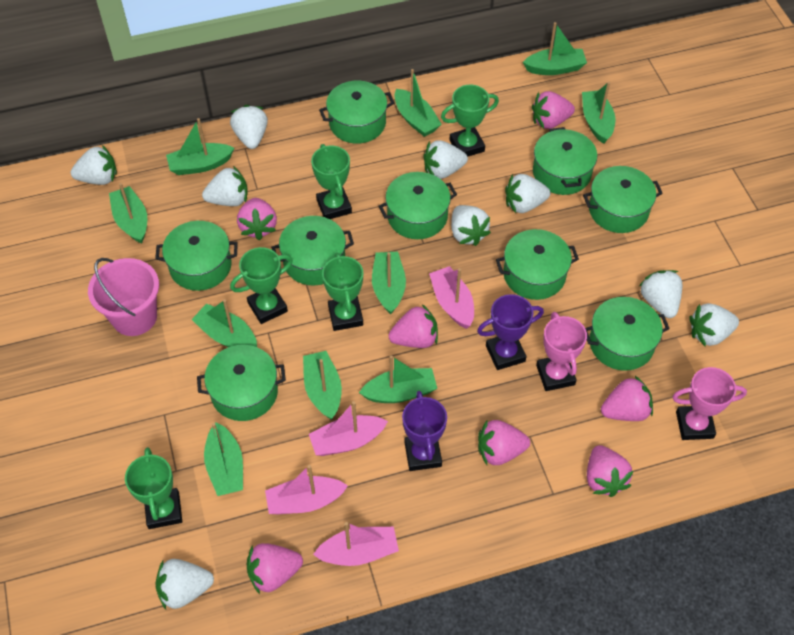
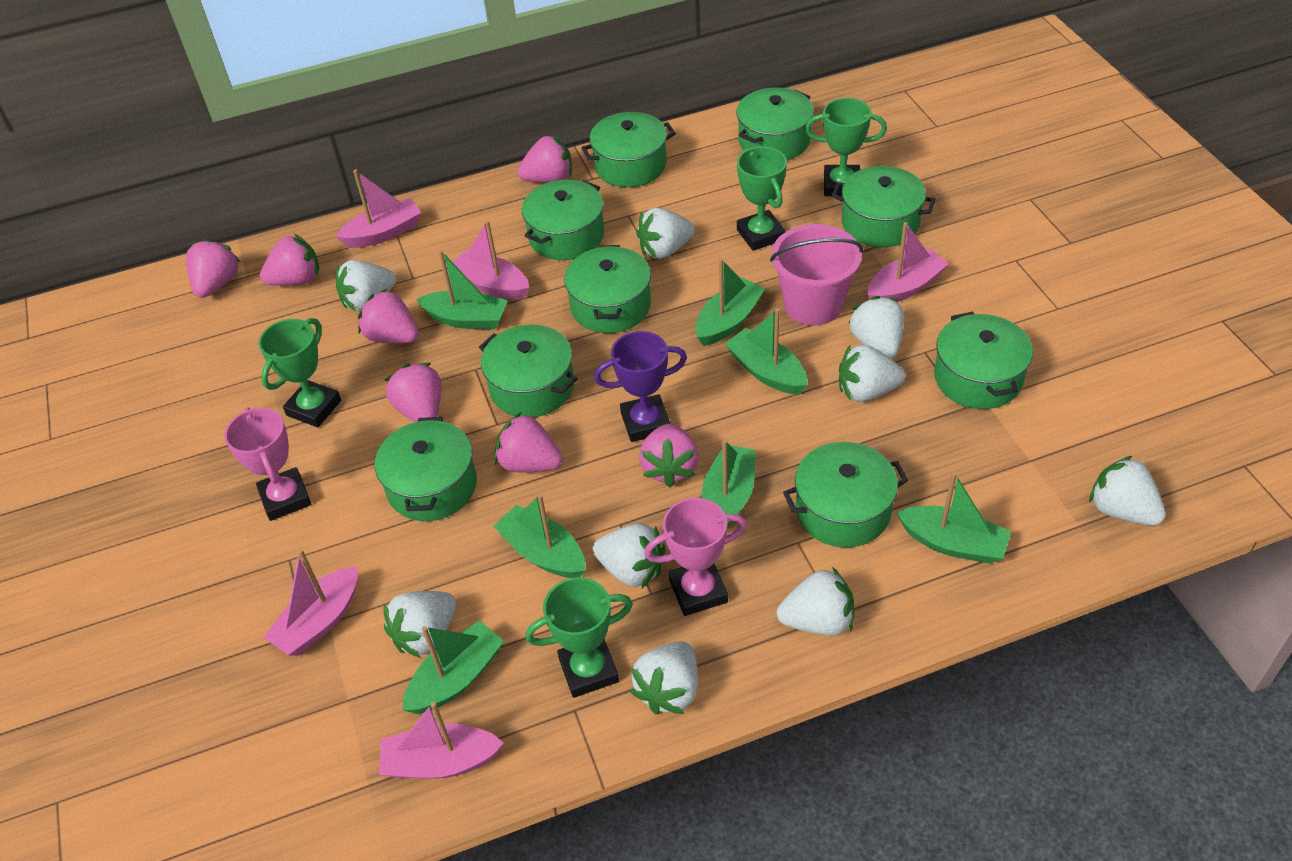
green boat: [109,183,147,244] [166,118,234,175] [191,299,257,347] [204,422,243,496] [303,351,342,419] [359,355,437,403] [372,252,406,314] [394,69,442,137] [523,22,587,75] [582,82,615,144] = 10 -> [403,621,504,714] [416,250,508,329] [493,494,586,578] [696,258,766,346] [702,440,756,527] [725,308,807,395] [896,472,1011,563] = 7
green trophy: [125,447,182,529] [230,247,293,324] [311,144,352,219] [322,253,363,331] [441,85,499,157] = 5 -> [259,318,341,427] [525,577,633,698] [737,146,787,251] [805,98,887,196] = 4
pink boat: [265,465,348,514] [309,401,388,456] [313,522,399,566] [429,266,474,329] = 4 -> [263,549,358,656] [335,169,421,248] [379,702,504,778] [453,220,529,300] [867,222,949,302] = 5
purple trophy: [402,391,447,471] [477,294,544,370] = 2 -> [594,331,687,442] = 1

